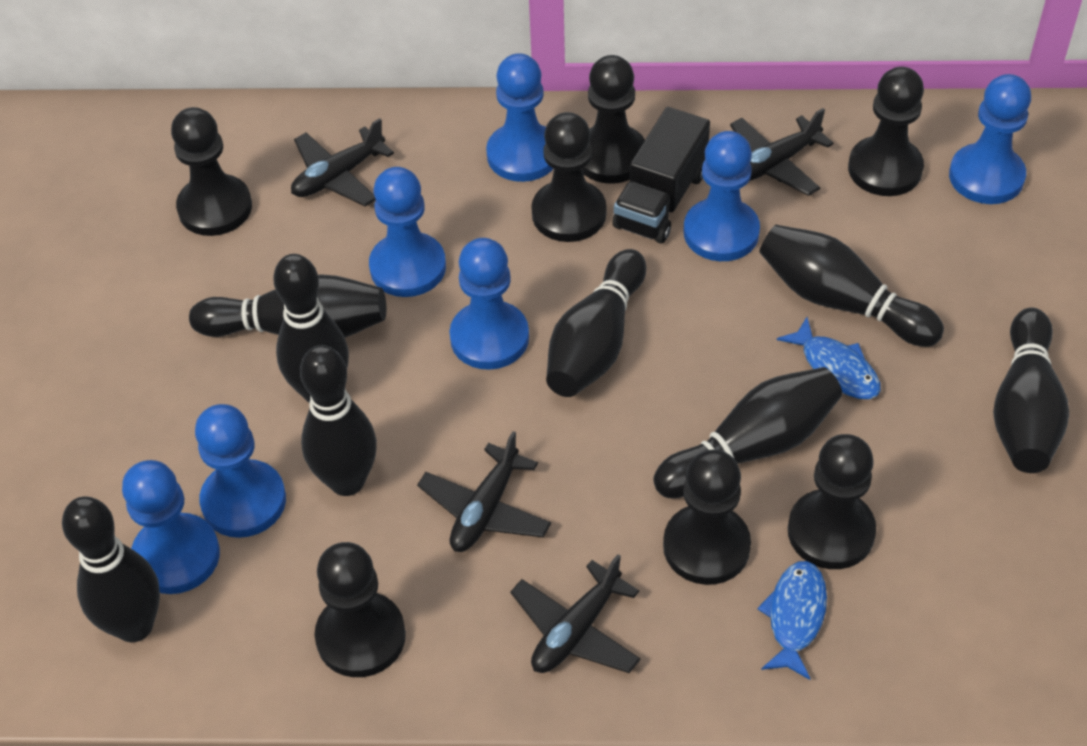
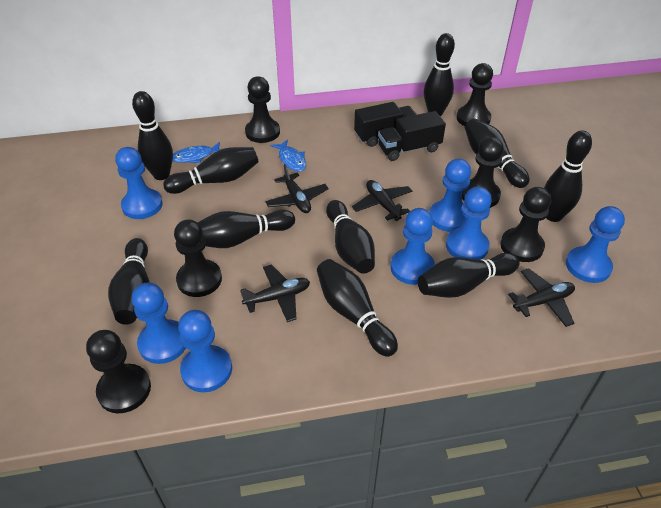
black bowling pin: [62,497,160,642] [189,274,386,338] [273,254,349,403] [300,345,377,496] [546,249,646,397] [653,367,842,498] [759,225,944,347] [993,307,1069,473] = 8 -> [108,238,150,325] [132,91,173,180] [163,147,259,194] [198,210,295,248] [317,259,398,357] [326,200,375,274] [418,253,520,298] [424,33,455,117] [465,118,530,188] [544,130,592,222] = 10
black pawn: [171,107,252,236] [315,542,406,677] [532,112,606,242] [582,55,645,184] [663,450,751,585] [788,434,876,569] [848,67,924,196] = 7 -> [86,330,151,413] [174,219,222,297] [245,76,280,143] [456,63,493,126] [462,137,504,208] [500,187,551,262] = 6
black truck: [612,107,710,244] = 1 -> [354,102,417,147] [378,111,446,161] = 2

